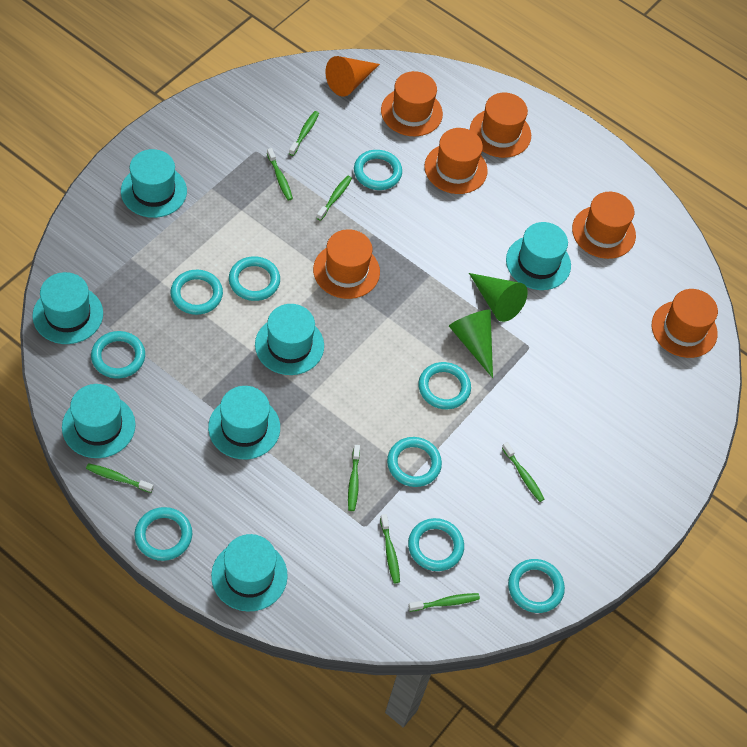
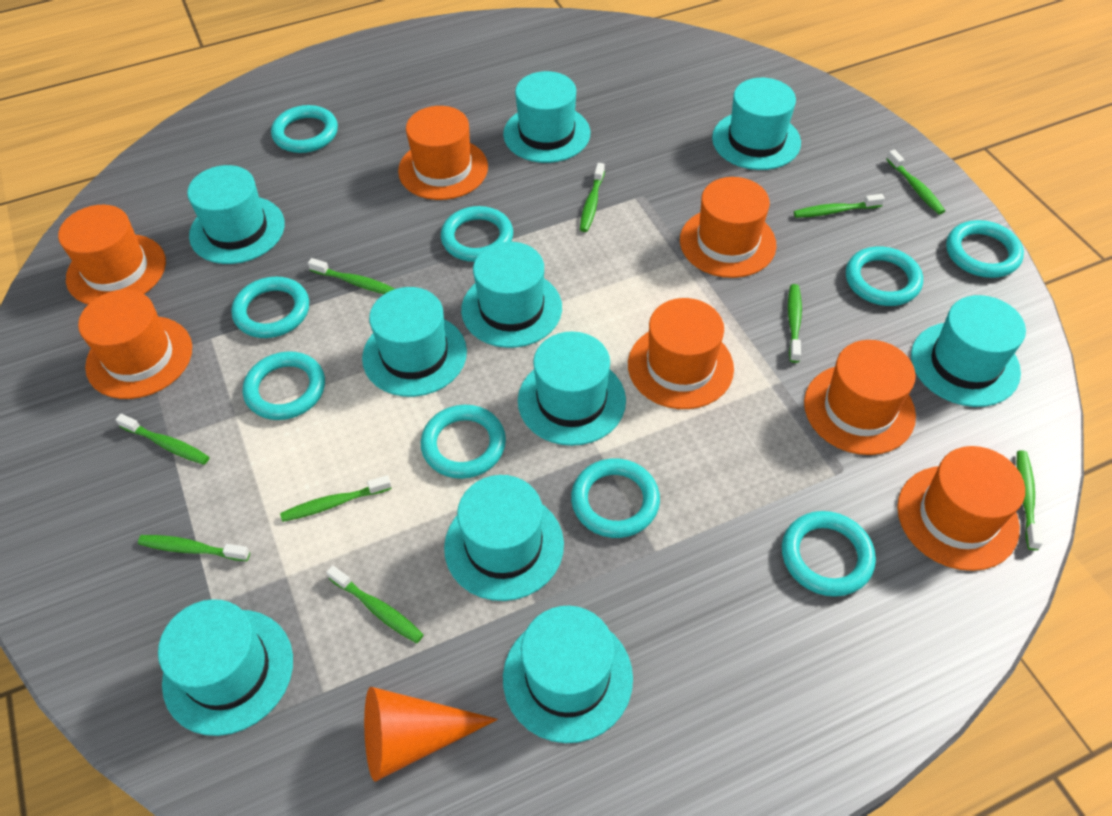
green cone: [449,310,493,378] [469,273,528,322] = 2 -> none = 0
green toothbrush: [86,463,154,493] [267,148,293,201] [289,111,319,156] [316,176,352,221] [348,445,360,511] [380,514,400,583] [408,593,480,612] [502,442,544,502] = 8 -> [115,414,209,465] [138,535,250,561] [280,475,392,522] [308,258,395,294] [326,565,424,643] [580,163,605,232] [788,284,802,363] [794,194,885,218] [886,150,945,214] [1017,450,1043,550] = 10
orange hat: [313,229,380,299] [381,71,443,136] [424,128,488,194] [470,93,531,158] [572,192,636,259] [652,289,718,358] = 6 -> [58,205,166,304] [78,290,192,399] [398,106,488,200] [628,298,734,409] [680,177,776,278] [804,340,916,455] [897,446,1025,571] = 7
turquoise hat: [32,272,103,344] [62,384,136,458] [121,149,187,218] [208,386,280,459] [211,534,288,612] [255,304,324,375] [506,222,571,290] = 7 -> [158,599,293,736] [187,165,285,264] [362,287,467,397] [444,475,564,601] [461,242,562,348] [503,71,590,163] [503,606,633,743] [518,332,626,446] [712,78,801,170] [911,295,1026,407] = 10

